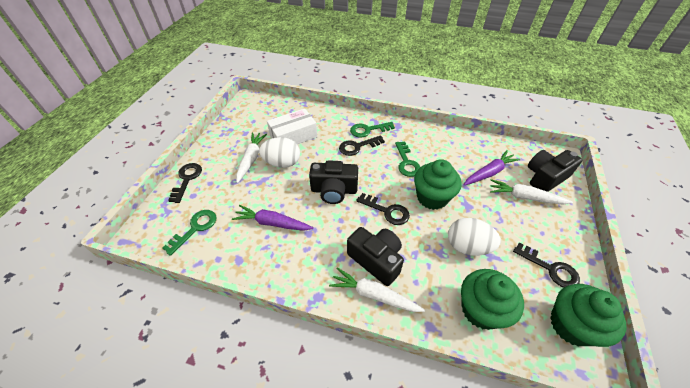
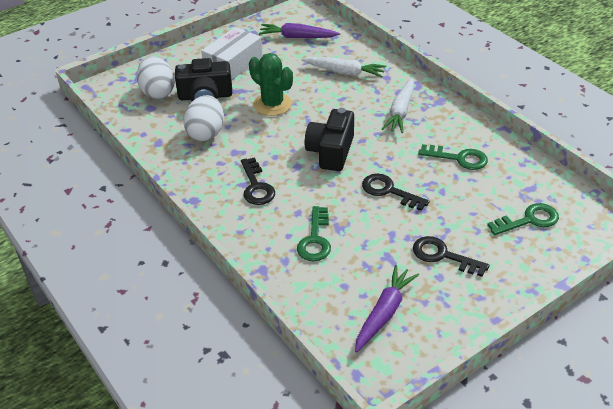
black camera: [309,160,358,204] [347,227,404,286] [528,150,582,192] = 3 -> [175,58,232,101] [305,108,354,171] = 2
black key: [168,163,202,203] [339,135,385,156] [356,193,410,225] [513,243,580,288] = 4 -> [241,157,275,205] [362,174,430,211] [413,236,489,277] = 3
green cactus: none = 0 -> [249,53,293,116] = 1
green cupcake: [414,159,462,210] [461,269,524,330] [550,284,627,347] = 3 -> none = 0
white carrot: [236,133,267,183] [329,267,425,312] [490,179,573,205] = 3 -> [301,57,386,77] [382,78,414,133] = 2

